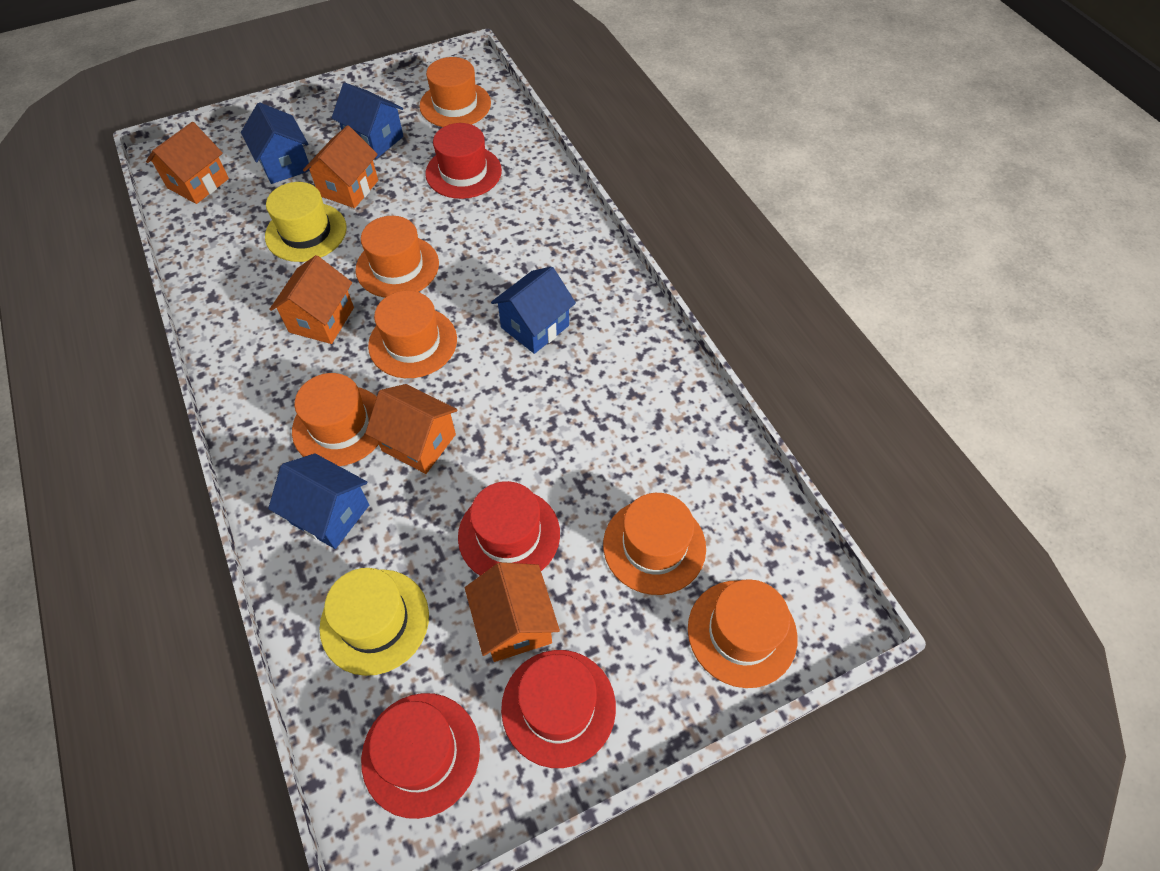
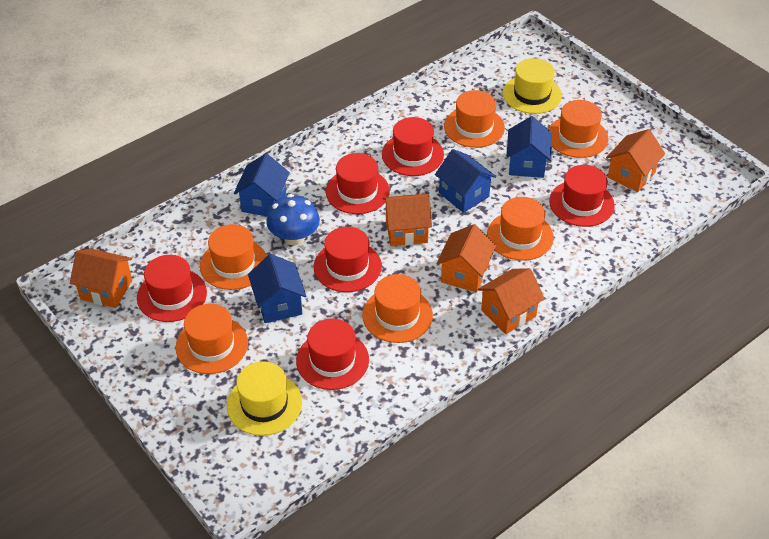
blue mushroom: none = 0 -> [266,194,320,245] = 1
red hat: [361,693,480,819] [425,123,502,199] [458,481,560,576] [501,650,616,768] = 4 -> [137,255,207,322] [296,318,369,390] [314,227,382,292] [326,153,390,214] [382,117,444,176] [549,165,615,227] = 6

